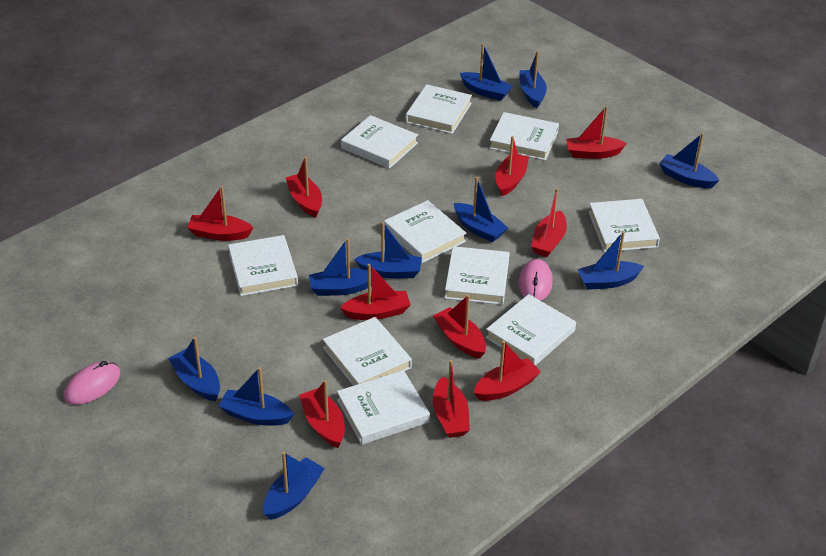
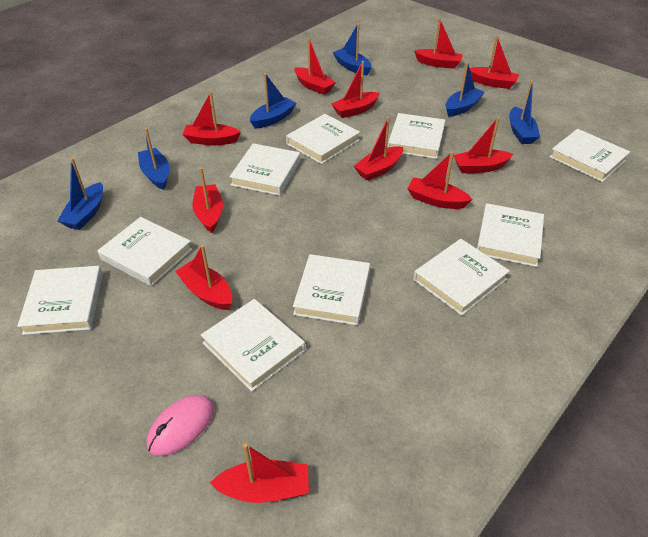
blue boat: [168,337,220,401] [219,367,294,426] [263,452,325,520] [309,238,372,296] [354,222,422,278] [454,177,508,242] [460,43,513,101] [519,51,547,108] [577,231,644,290] [659,133,719,189] = 10 -> [57,158,103,230] [138,128,169,190] [250,73,296,129] [333,24,372,75] [446,62,485,117] [509,80,540,144] = 6
pink mouse: [64,361,120,405] [519,259,553,301] = 2 -> [147,395,214,456] = 1
red boat: [187,186,253,241] [285,157,322,218] [299,380,345,448] [340,264,410,320] [433,295,486,359] [433,360,470,438] [474,341,541,401] [496,136,529,196] [531,188,567,257] [566,106,627,159] = 10 -> [175,245,232,310] [182,92,241,145] [193,167,223,233] [210,443,309,503] [295,38,336,95] [331,61,380,118] [354,117,403,181] [407,151,473,209] [414,18,463,69] [454,117,513,173] [470,36,519,89] = 11

